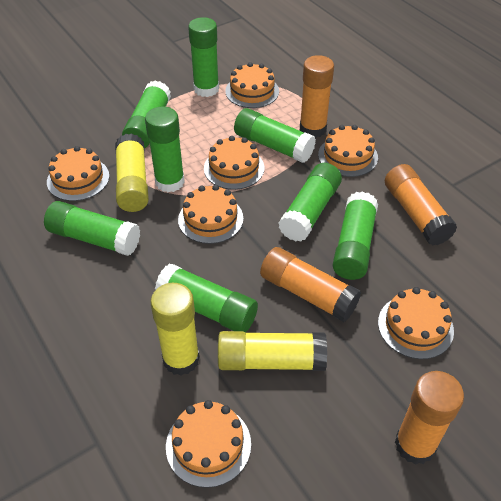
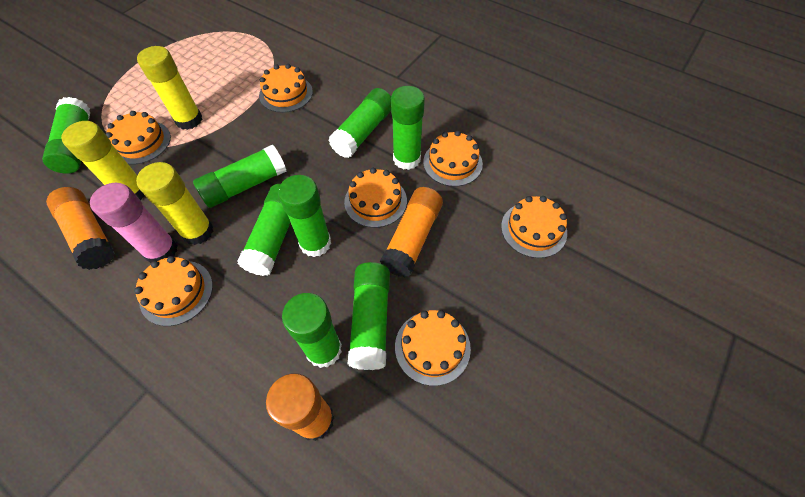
orange glue stick: [260,247,361,322] [300,55,334,138] [385,164,457,246] [395,371,464,465] = 4 -> [46,187,115,270] [266,373,334,441] [380,187,443,277] = 3
pink glue stick: none = 0 -> [90,183,178,263] = 1

